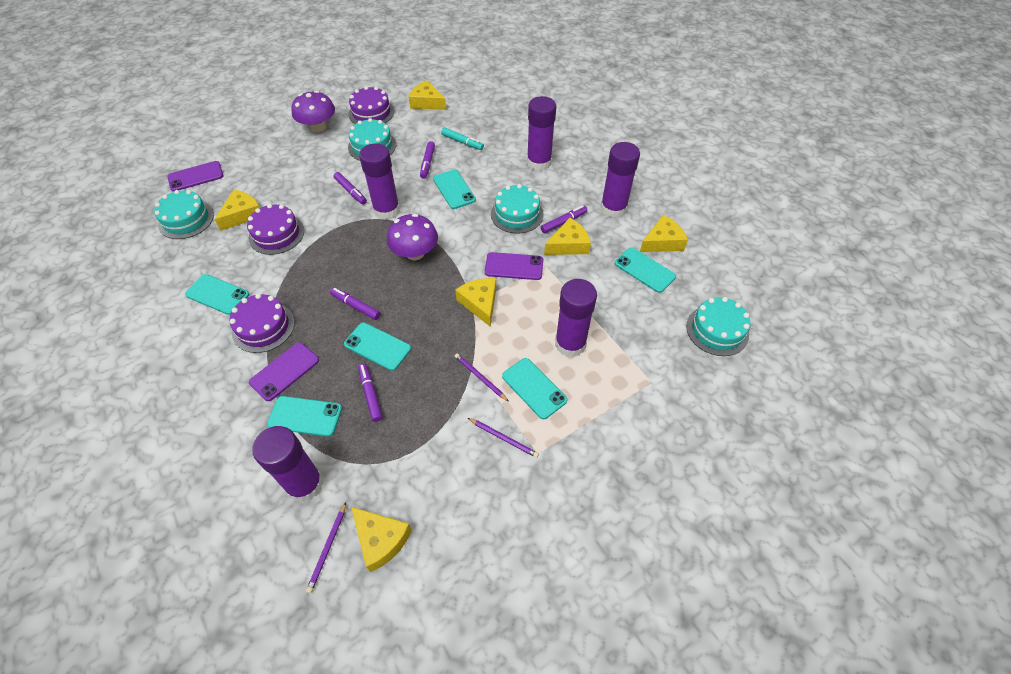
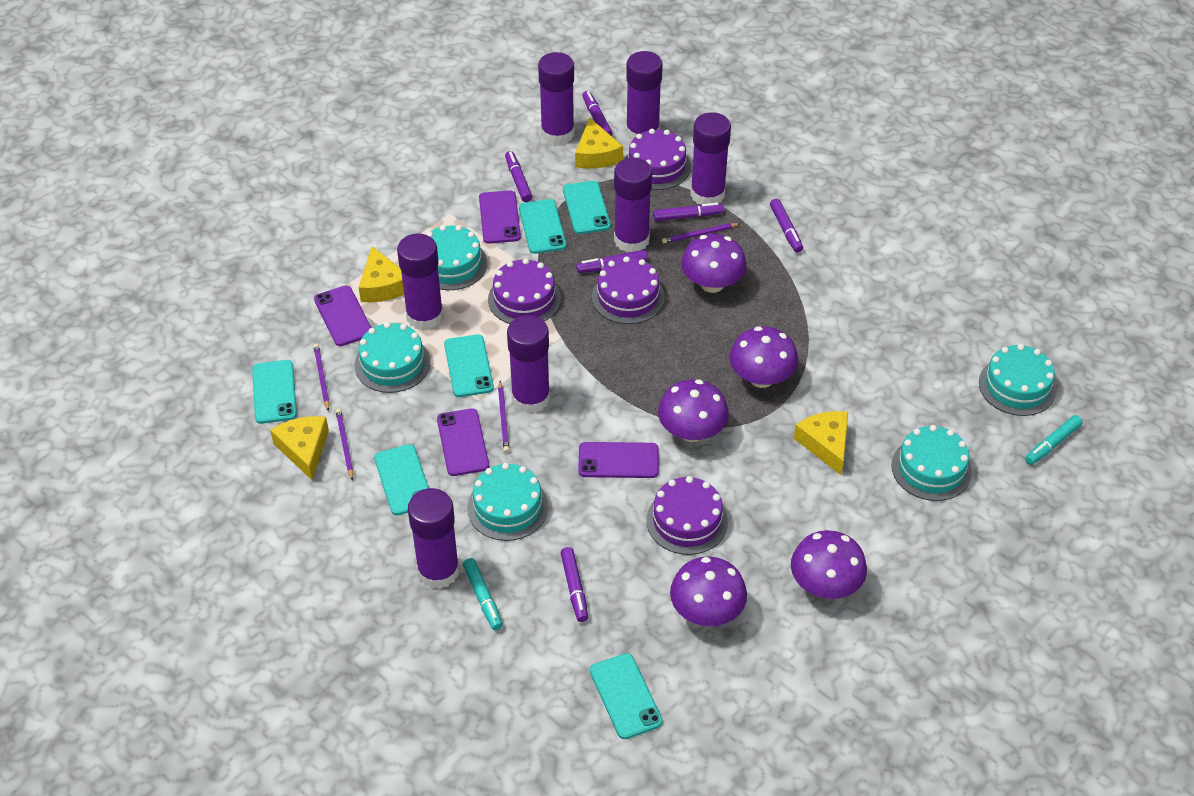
purple cake: [229,294,295,353] [247,204,304,255] [348,86,394,124] = 3 -> [488,258,561,324] [592,256,665,324] [625,129,691,190] [646,476,728,555] = 4
purple glue stick: [252,426,324,502] [359,143,400,220] [527,96,556,171] [555,279,597,357] [600,142,640,218] = 5 -> [397,233,444,330] [408,488,460,589] [507,315,550,413] [538,52,574,145] [614,158,652,252] [626,51,663,140] [690,112,731,204] = 7
purple marker: [330,287,381,320] [334,172,367,205] [358,363,383,422] [420,141,435,179] [541,205,587,233] = 5 -> [505,151,532,202] [561,547,588,622] [576,250,647,273] [582,91,612,136] [653,203,723,221] [770,199,803,253] = 6
purple mushroom: [292,91,335,132] [387,214,438,261] = 2 -> [658,379,729,442] [670,556,747,626] [681,234,747,293] [729,326,798,388] [791,530,867,599] = 5
purple pencil: [306,503,346,593] [455,353,509,402] [468,418,539,458] = 3 -> [313,344,330,411] [335,409,354,481] [498,381,509,453] [662,223,741,244] = 4
purple phone: [167,161,223,192] [249,342,319,401] [485,252,543,280] = 3 -> [314,285,371,346] [437,408,489,476] [479,190,521,244] [578,442,659,478] = 4
turquoise cake: [154,190,214,239] [348,118,396,161] [491,184,544,234] [686,297,751,356] = 4 -> [355,322,430,393] [426,225,487,290] [467,463,548,541] [891,425,972,501] [979,344,1056,416] = 5
turquoise marker: [441,128,484,150] = 1 -> [463,558,503,630] [1025,415,1083,465] = 2
yellow cheese: [214,190,260,231] [351,507,412,572] [409,80,446,110] [455,278,496,327] [544,218,591,255] [640,215,688,252] = 6 -> [270,416,329,480] [359,246,404,302] [575,118,623,169] [794,411,848,475] = 4

